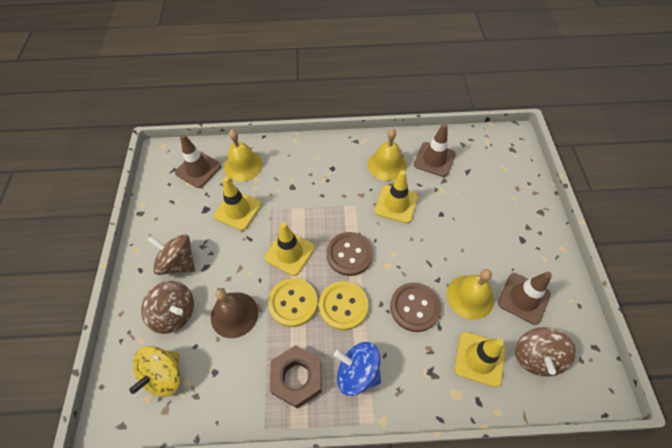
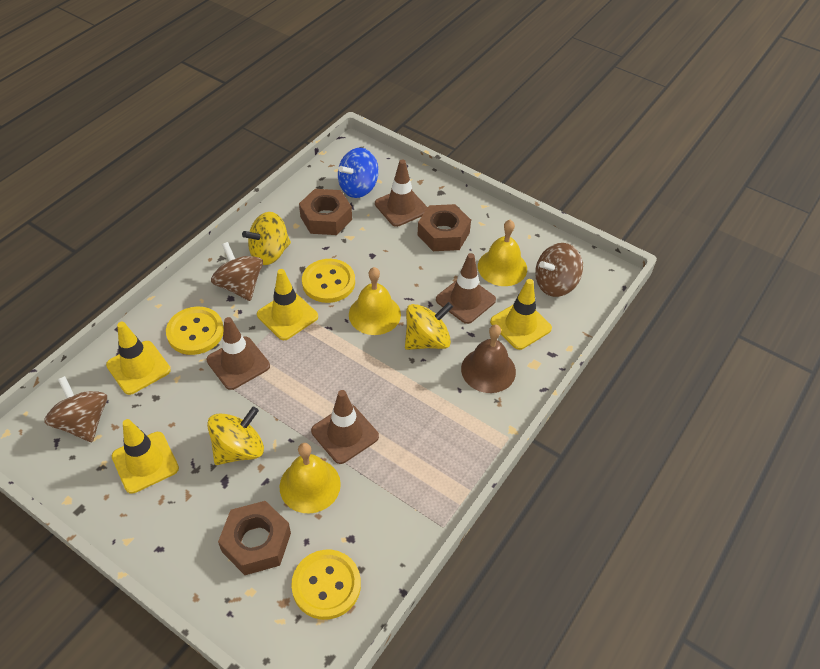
brown button: [327,232,373,276] [390,282,441,332] = 2 -> none = 0
brown nut: [270,345,322,408] = 1 -> [218,501,291,575] [299,189,352,235] [418,204,471,251] = 3
brown traffic cone: [175,134,221,188] [414,123,456,177] [498,272,552,325] = 3 -> [206,317,270,390] [311,390,379,464] [375,159,428,227] [436,253,496,324] = 4
yellow button: [268,278,318,327] [319,281,368,330] = 2 -> [166,307,224,355] [291,550,361,620] [302,259,355,303] = 3
yellow spinning top: [129,346,180,397] = 1 -> [207,407,264,465] [242,212,291,265] [405,302,453,350] = 3

